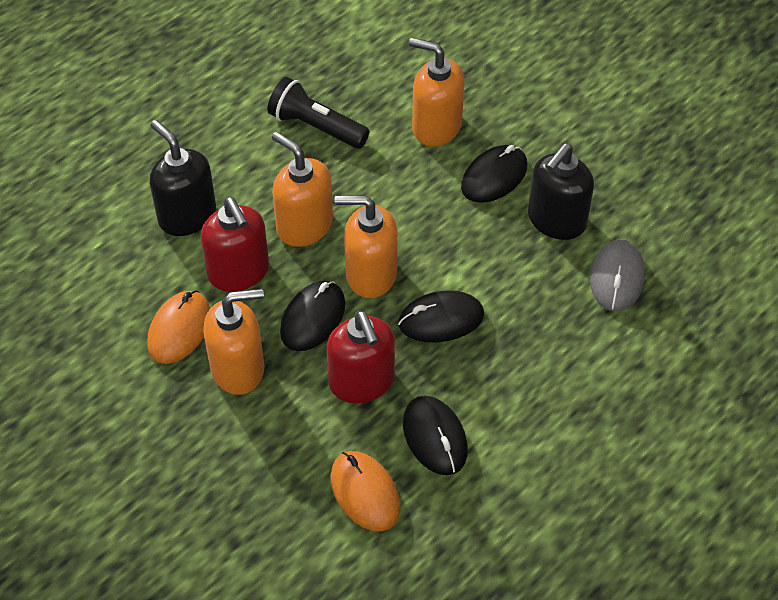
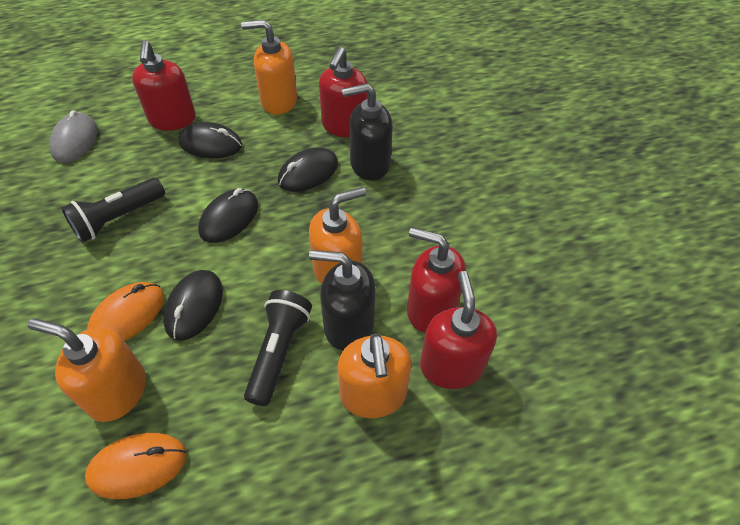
black flashlight: [267,77,370,149] = 1 -> [61,178,165,243] [244,290,312,406] = 2
red soap dispenser: [201,197,269,292] [327,310,395,403] = 2 -> [132,40,196,131] [319,47,368,137] [407,227,466,333] [420,271,497,389] = 4

